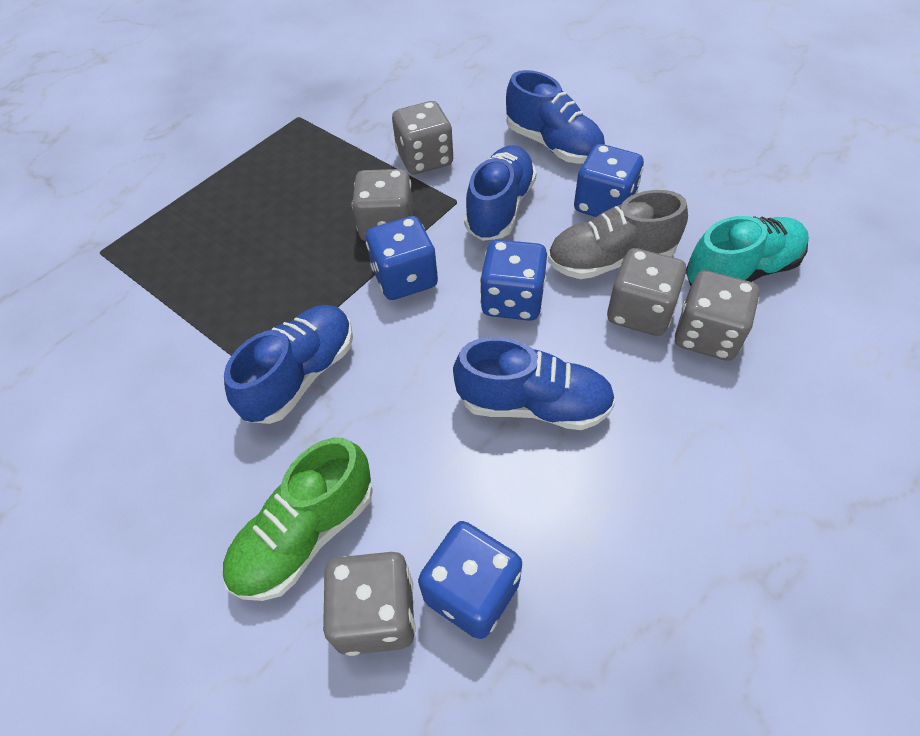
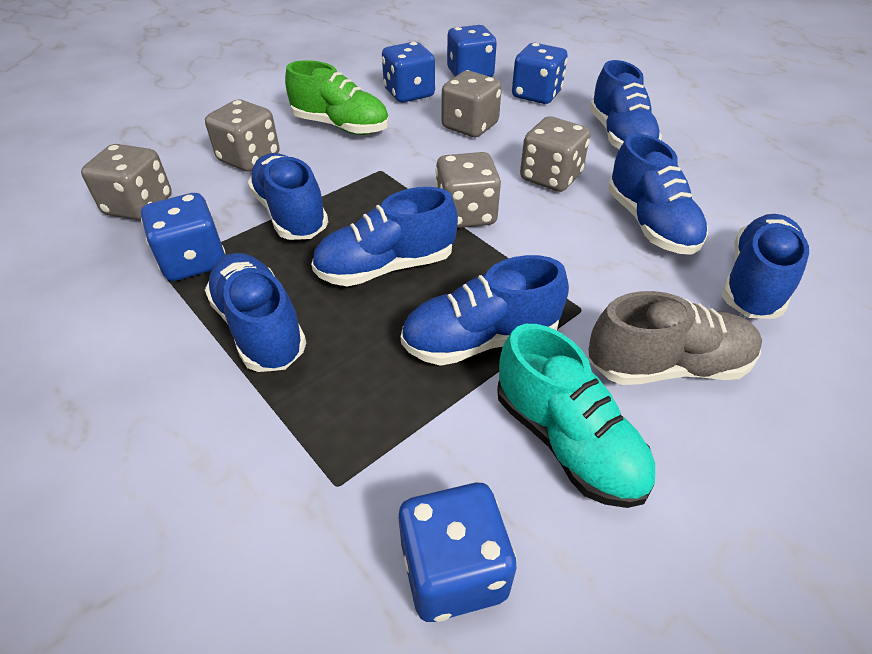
blue dice: [366,216,438,300] [418,521,522,639] [480,240,547,321] [574,144,644,217] = 4 -> [141,193,226,281] [382,42,435,103] [398,483,517,622] [447,25,497,77] [512,43,568,104] = 5
blue shoe: [224,305,353,424] [453,337,615,430] [464,146,537,241] [506,70,605,164] = 4 -> [205,253,306,372] [248,153,328,240] [311,187,458,287] [401,255,569,366] [590,60,662,149] [608,134,708,255] [722,214,809,319] = 7

